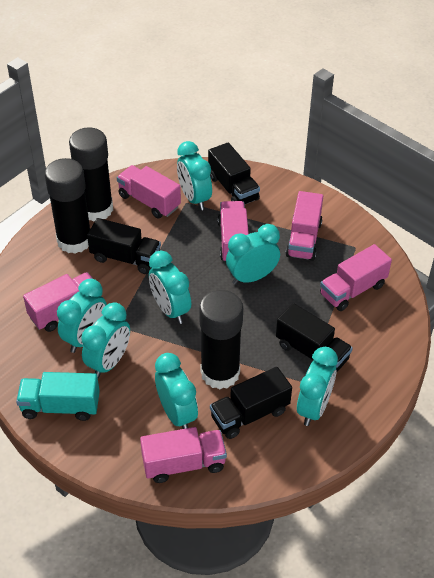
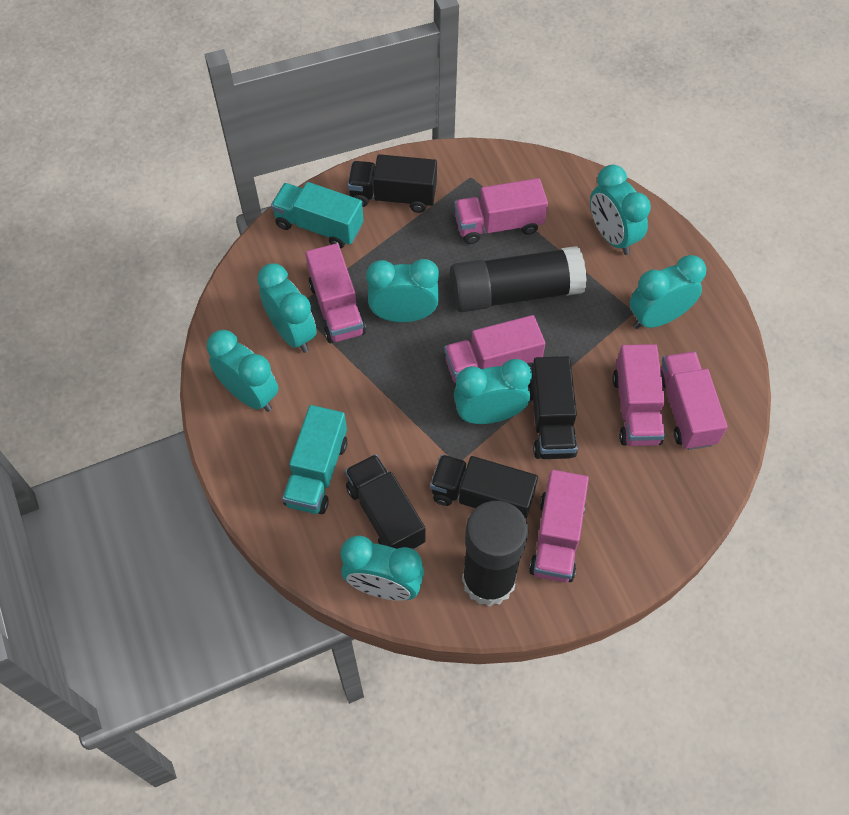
black glue stick: [45,158,90,254] [69,127,113,222] [199,290,243,389] = 3 -> [450,246,587,312] [462,501,528,606] = 2
turquoise truck: [16,372,100,421] = 1 -> [271,182,364,249] [282,405,348,514] = 2

